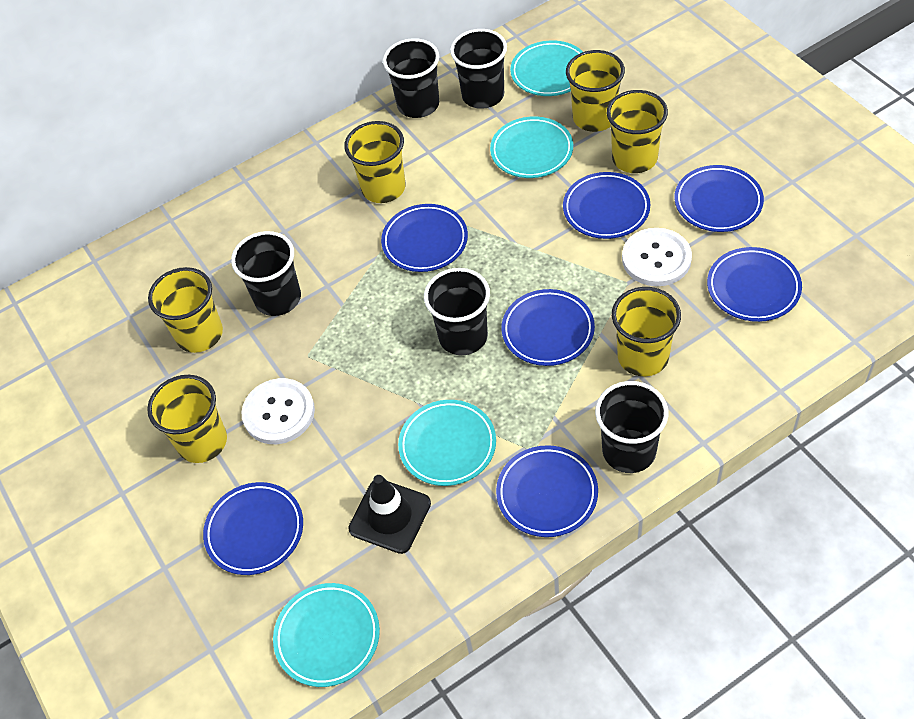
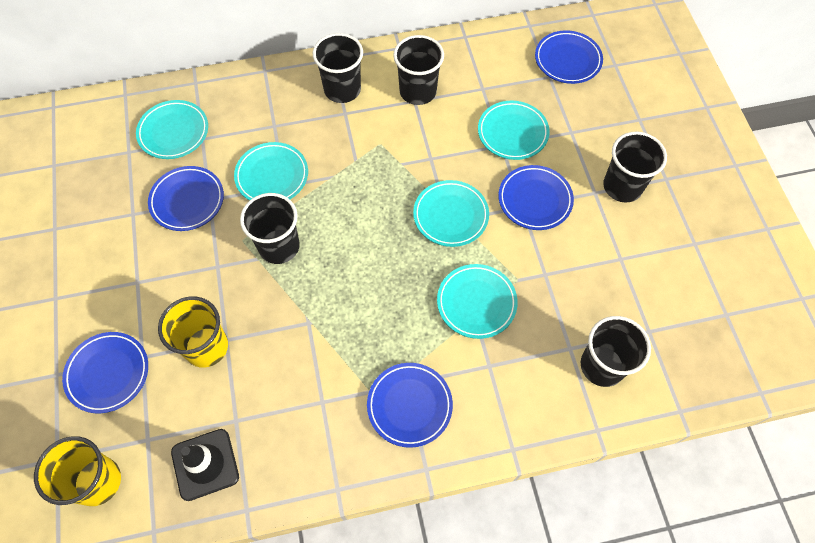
blue plate: [203,482,303,575] [381,204,468,272] [496,445,598,537] [502,289,595,366] [563,172,650,239] [674,165,764,232] [707,247,802,322] = 7 -> [62,332,148,413] [148,166,224,231] [367,363,453,448] [498,165,574,230] [535,30,603,84] = 5
turquoise plate: [273,583,380,687] [398,400,496,486] [490,117,573,178] [510,41,583,96] = 4 -> [136,100,208,159] [234,142,308,201] [413,180,489,247] [437,264,518,339] [478,101,550,160] = 5
white button: [242,378,315,444] [622,228,692,286] = 2 -> none = 0
yellow cup: [147,375,227,463] [148,267,223,353] [344,121,406,203] [566,50,625,132] [607,90,668,173] [612,287,681,376] = 6 -> [34,436,121,506] [158,296,228,368] = 2

